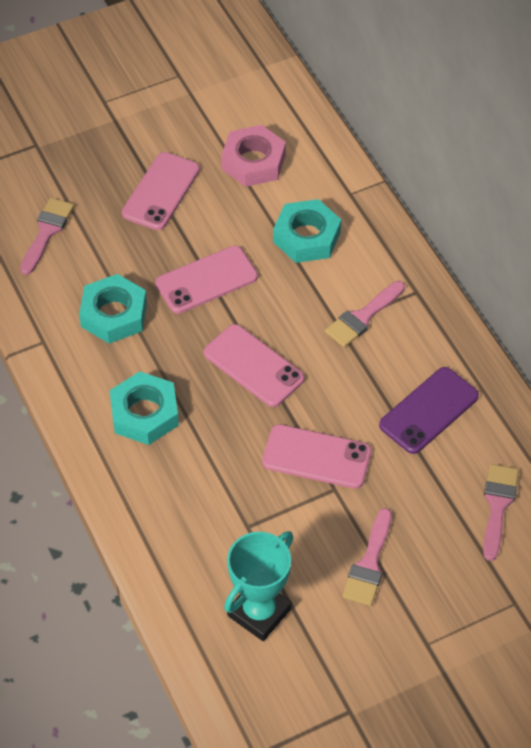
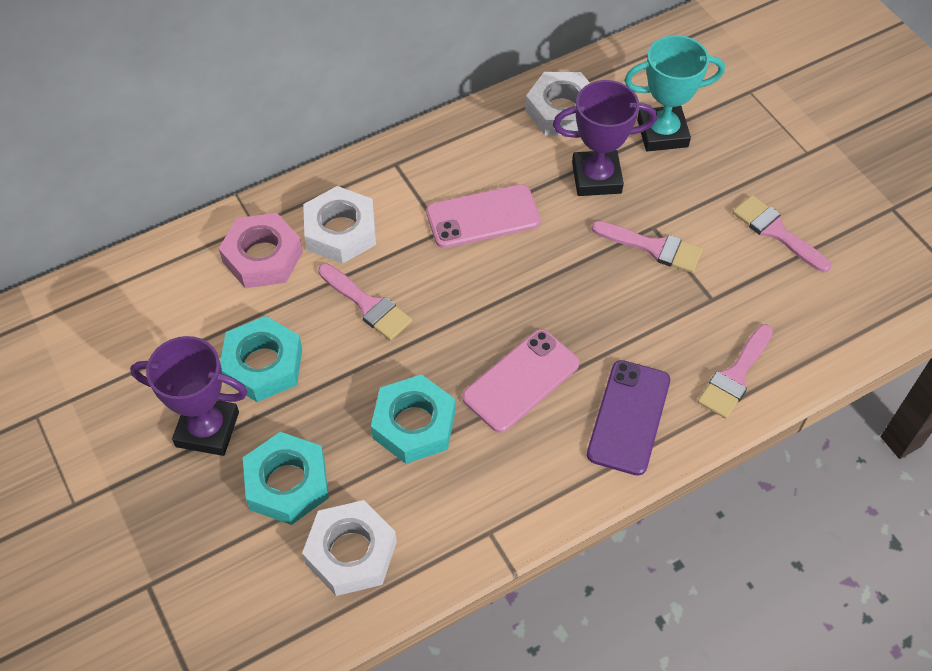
pink phone: [122,152,200,230] [156,246,258,314] [204,324,304,407] [262,424,371,489] = 4 -> [426,184,541,248] [462,329,580,433] = 2
purple trophy: none = 0 -> [130,336,247,456] [553,80,657,196] = 2
white nut: none = 0 -> [302,500,397,596] [303,186,376,264] [525,72,590,135] = 3

